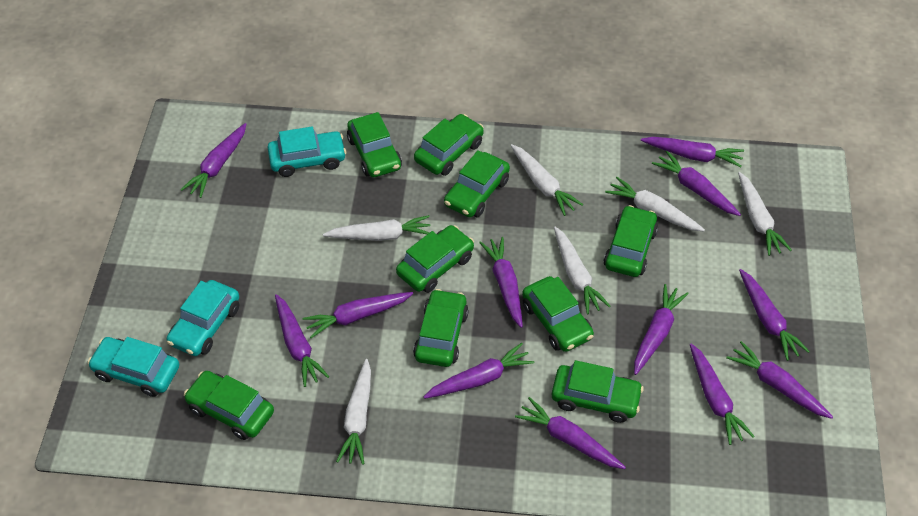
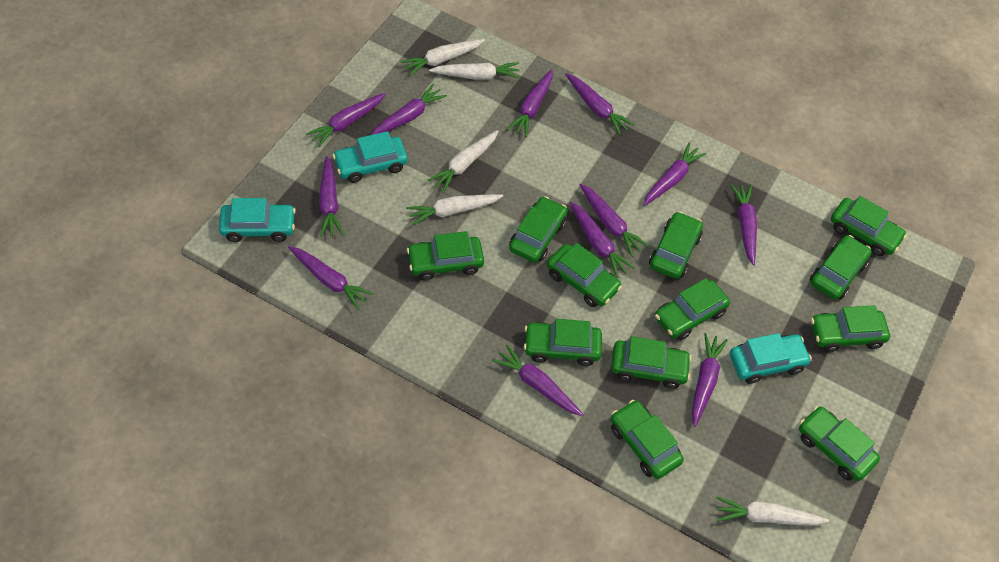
green car: [184,371,274,440] [347,112,402,177] [396,225,474,293] [413,289,469,367] [414,114,483,176] [444,150,510,218] [522,276,594,352] [552,360,644,423] [603,205,658,277] = 9 -> [407,231,484,281] [509,196,567,263] [524,319,602,366] [547,243,622,307] [611,336,692,389] [611,400,684,479] [649,211,703,279] [655,278,730,340] [799,406,880,481] [810,235,872,300] [811,305,890,352] [831,196,907,256] = 12
white carrot: [323,215,430,241] [336,359,371,465] [510,144,583,216] [554,227,611,314] [605,177,705,231] [738,172,791,256] = 6 -> [400,39,485,76] [406,194,503,226] [427,130,499,193] [429,62,520,80] [717,497,829,525] = 5

